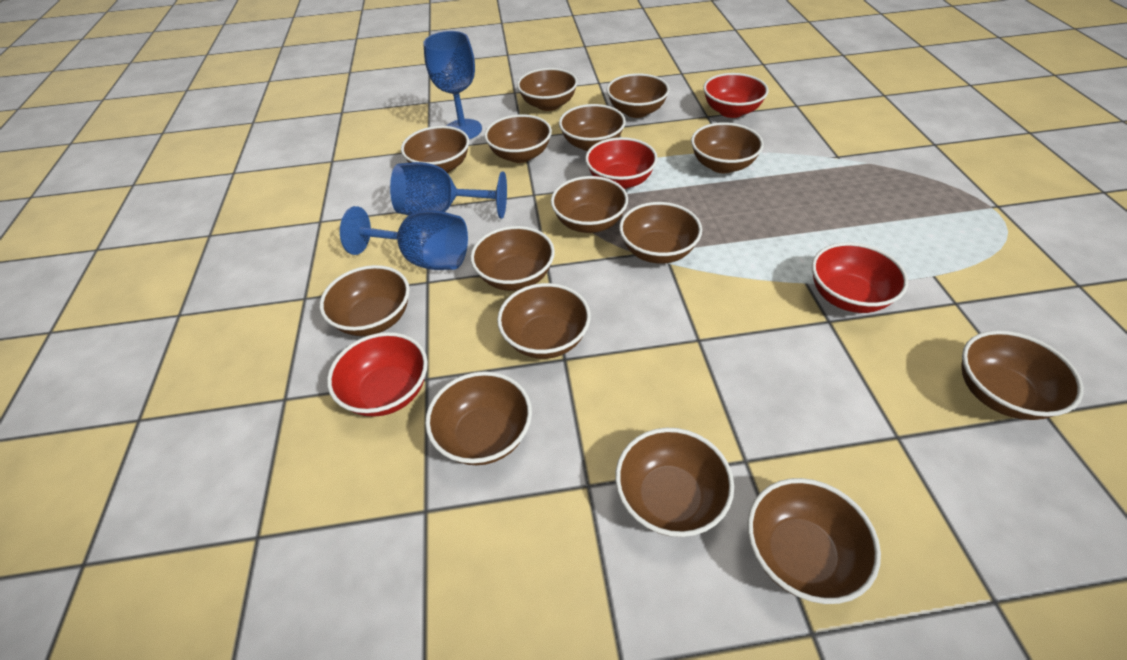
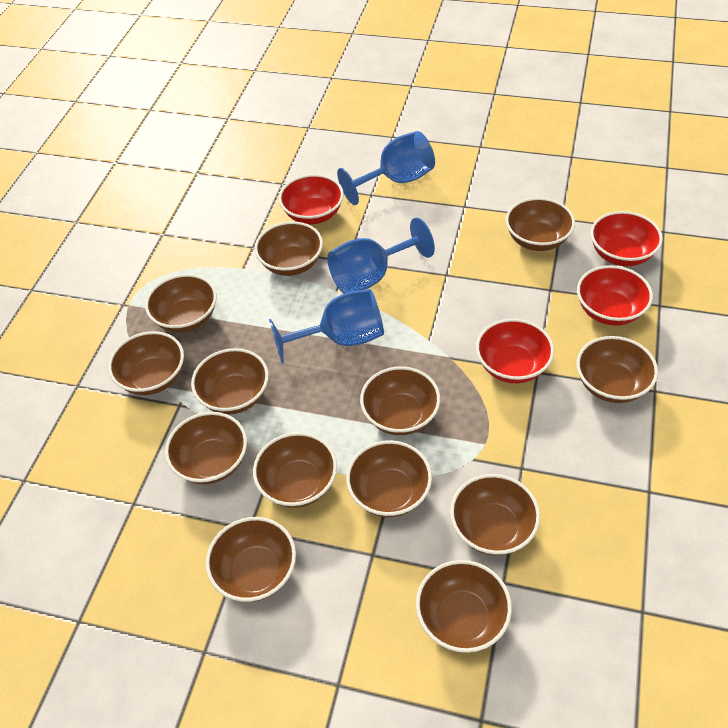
brown bowl: [320,265,410,336] [401,126,469,173] [425,371,532,465] [470,226,555,291] [484,114,552,163] [497,283,591,359] [517,68,578,111] [551,176,628,233] [559,104,626,151] [607,73,670,118] [615,428,734,537] [619,202,702,264] [691,122,764,173] [747,478,881,604] [962,330,1083,420] = 15 -> [108,331,184,395] [145,274,217,333] [165,412,247,484] [191,348,269,414] [206,517,296,602] [253,432,337,508] [254,221,323,276] [346,440,432,517] [360,366,440,435] [416,560,512,653] [450,474,540,555] [506,197,575,251] [577,336,658,403] = 13

